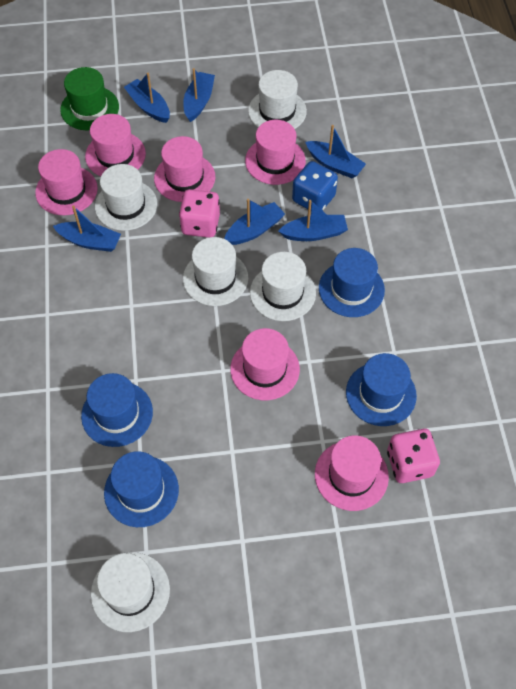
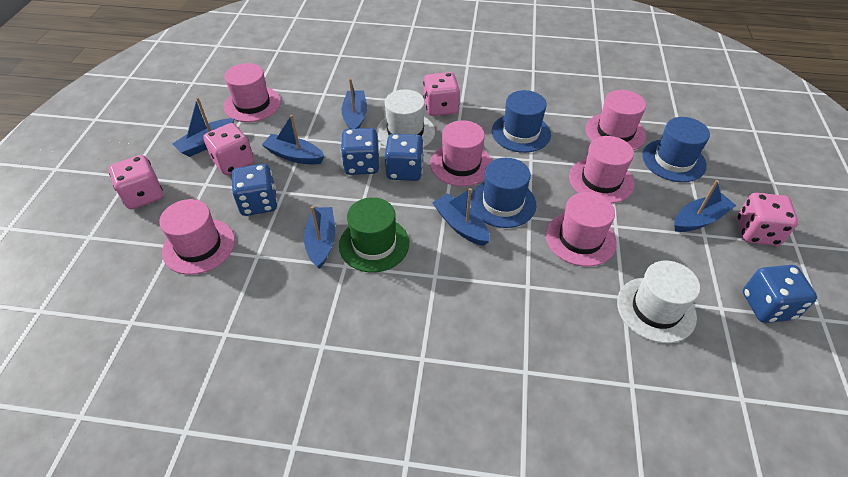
blue dice: [292,161,338,211] = 1 -> [232,164,277,216] [341,128,379,175] [385,134,424,181] [743,265,817,323] = 4
blue hat: [81,373,153,447] [104,451,179,527] [319,248,385,317] [346,353,417,426] = 4 -> [470,158,537,228] [492,90,551,153] [642,117,710,182] = 3
pink dice: [179,189,220,238] [387,429,440,483] = 2 -> [109,155,163,209] [203,123,254,175] [423,72,460,116] [737,193,798,246] = 4
white hat: [91,552,170,632] [95,164,157,231] [183,237,248,306] [248,70,307,129] [250,252,316,321] = 5 -> [376,89,435,147] [617,261,700,343] = 2

